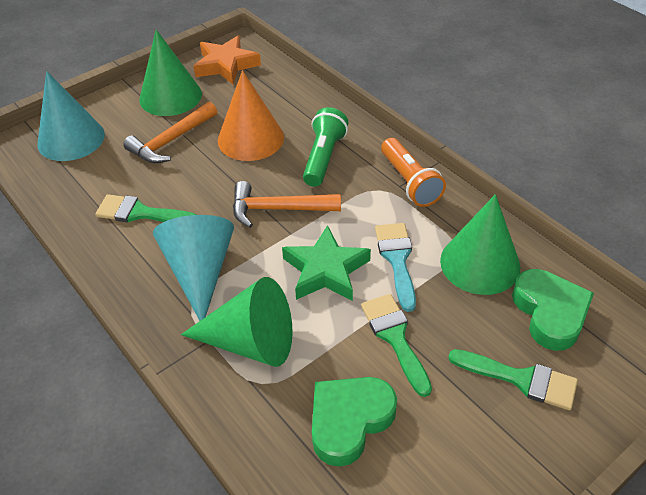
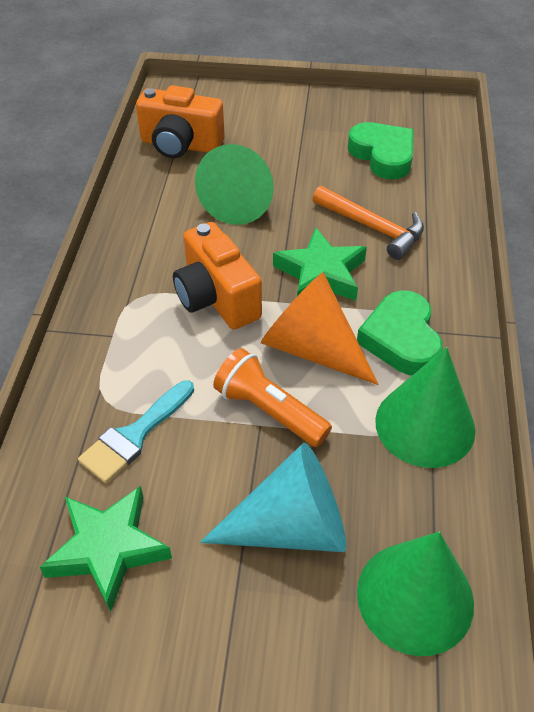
green brush: [95,194,197,223] [361,294,432,397] [448,349,578,410] = 3 -> none = 0
green flashlight: [303,107,348,187] = 1 -> none = 0
green star: [282,225,371,301] = 1 -> [40,486,172,612] [273,228,367,301] = 2
orange camera: none = 0 -> [136,85,225,158] [173,222,262,330] = 2
orange hammer: [123,101,217,163] [233,181,341,228] = 2 -> [313,186,424,260] = 1
orange star: [193,36,261,84] = 1 -> none = 0
turquoise cone: [37,71,105,161] [153,215,234,321] = 2 -> [200,443,346,552] = 1

